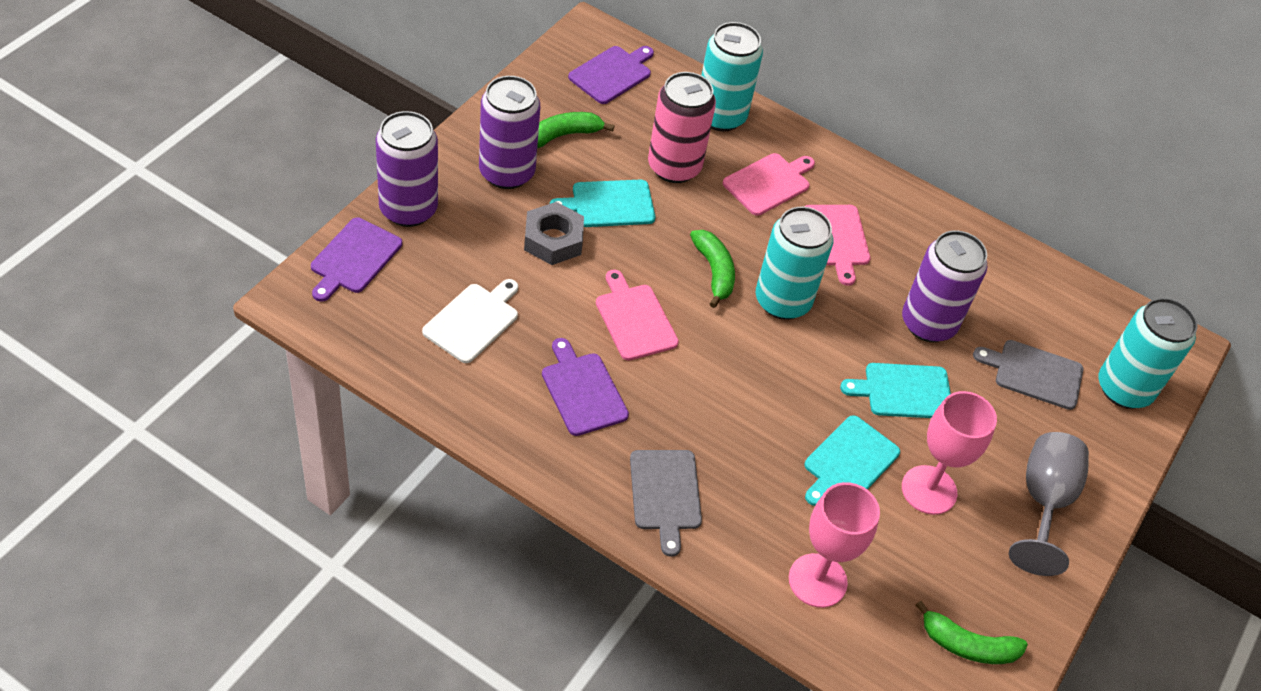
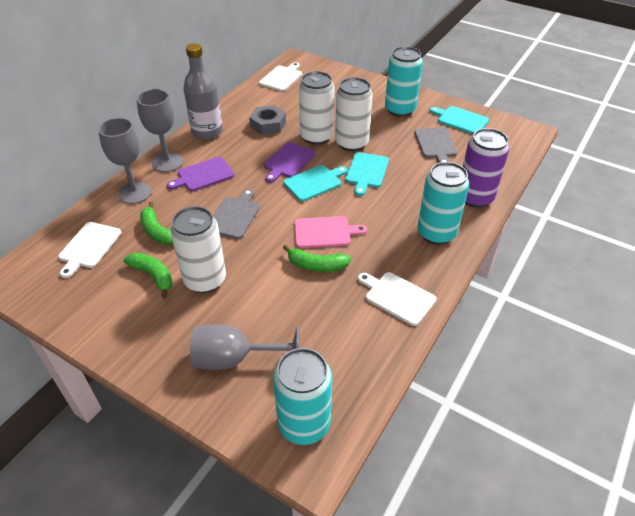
grey bottle: none = 0 -> [183,43,223,140] = 1
grey goblet: [1009,432,1089,576] = 1 -> [98,118,152,204] [137,89,183,172] [190,324,299,370] = 3
pink can: [648,72,716,183] = 1 -> none = 0
pink cutting board: [596,270,679,361] [723,153,815,216] [804,205,870,286] = 3 -> [294,216,367,248] = 1
pink goblet: [789,482,880,608] [902,391,997,515] = 2 -> none = 0
purple can: [376,111,438,227] [479,76,540,189] [902,230,988,342] = 3 -> [463,128,509,208] = 1
purple cutting board: [311,218,402,302] [542,338,629,436] [568,46,654,104] = 3 -> [167,157,234,191] [264,142,316,182] = 2
white can: none = 0 -> [170,206,226,293] [299,71,335,145] [335,77,373,151] = 3
white cutting board: [422,279,518,363] = 1 -> [58,222,121,278] [259,62,302,91] [358,272,436,326] = 3

